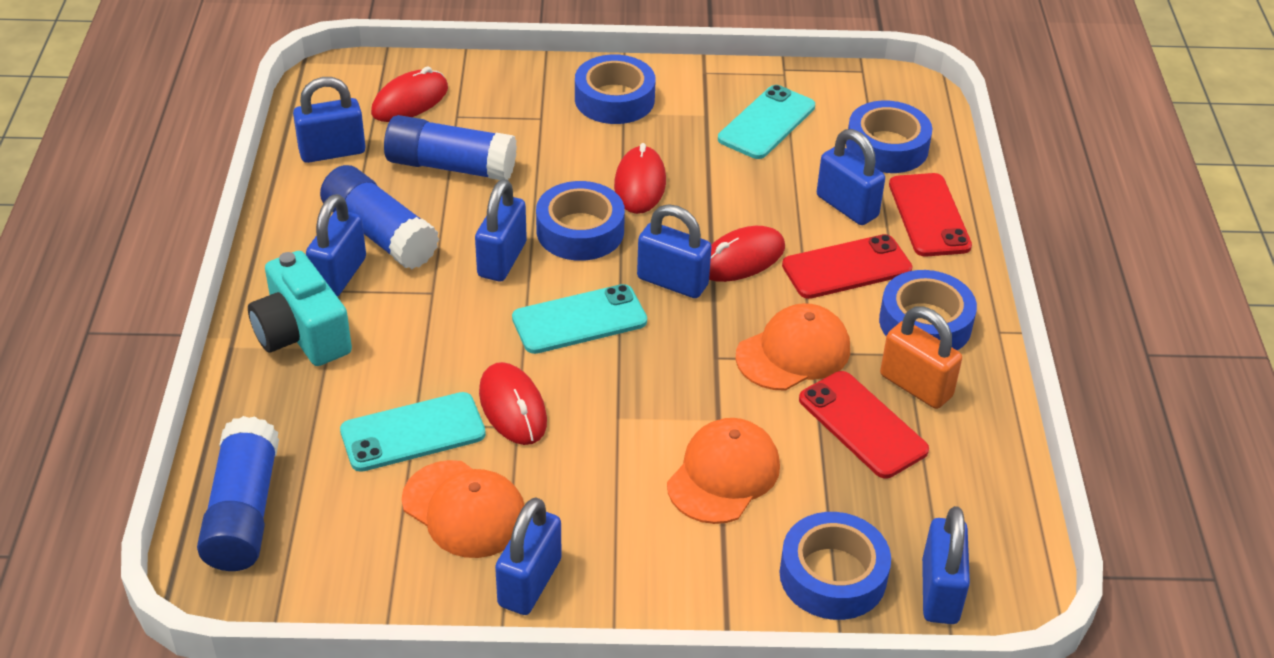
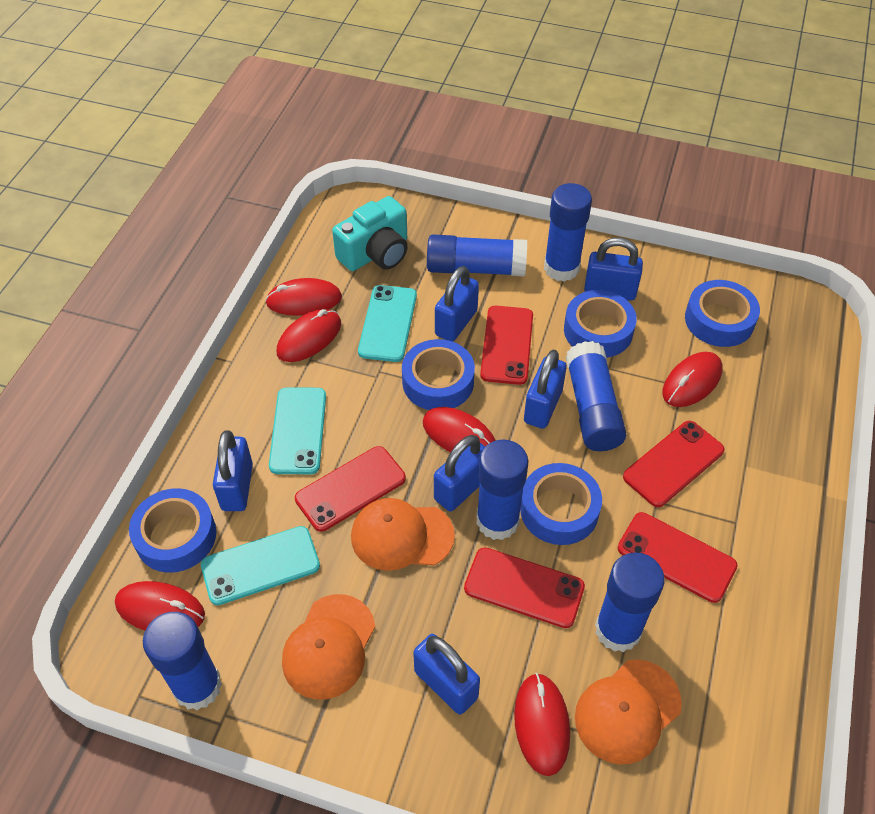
blue glue stick: [197,416,279,571] [320,165,439,269] [384,115,517,180] = 3 -> [143,612,222,710] [427,234,527,276] [476,439,528,540] [544,183,592,282] [566,341,626,451] [595,552,665,652] = 6
blue padlock: [293,77,366,163] [306,194,366,297] [475,179,527,281] [495,497,562,615] [637,204,712,298] [817,129,885,225] [922,506,970,624] = 7 -> [213,431,253,511] [413,634,480,714] [434,435,485,511] [435,266,479,342] [524,349,567,429] [584,238,643,301] = 6
orange padlock: [880,307,962,409] = 1 -> none = 0
red mouse: [371,67,448,122] [479,362,547,445] [614,143,666,214] [709,226,785,282] = 4 -> [115,581,205,630] [265,278,342,316] [276,309,341,362] [423,407,496,452] [514,673,570,776] [662,352,722,407] = 6
red phone: [782,234,913,299] [799,371,929,478] [889,173,972,257] = 3 -> [295,446,406,532] [464,547,585,628] [480,306,533,385] [618,512,738,603] [623,421,725,507] = 5

